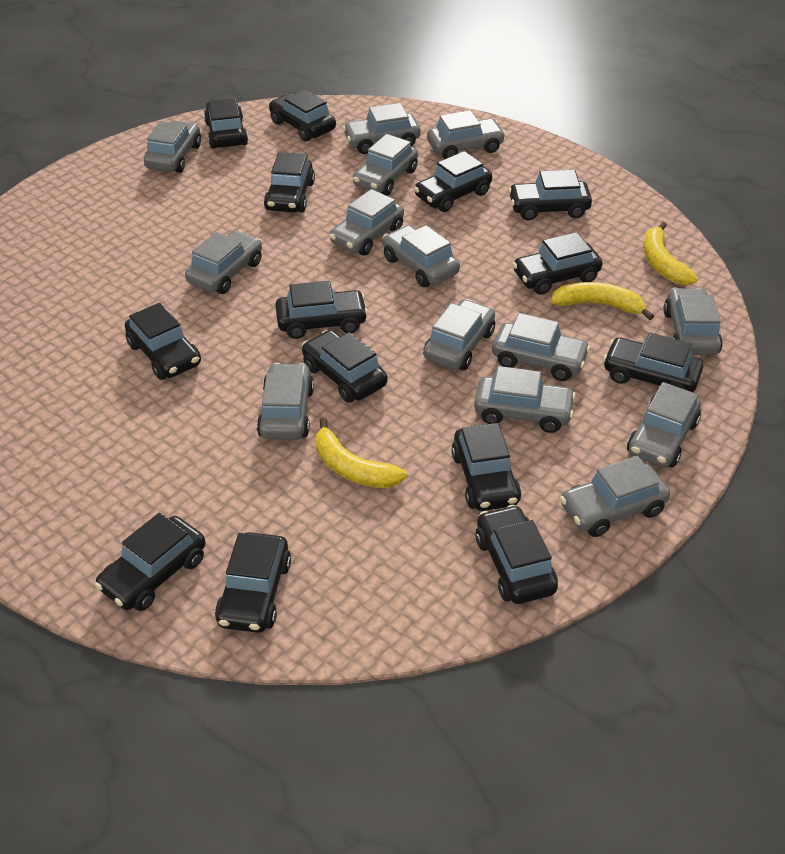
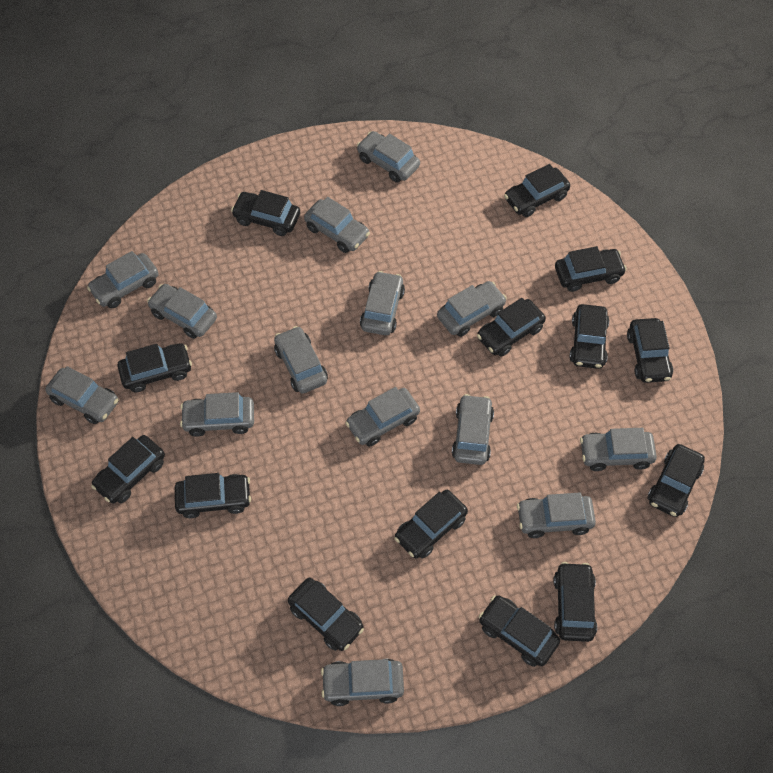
yellow banana: [316,418,407,488] [551,282,654,320] [644,222,698,285] = 3 -> none = 0

